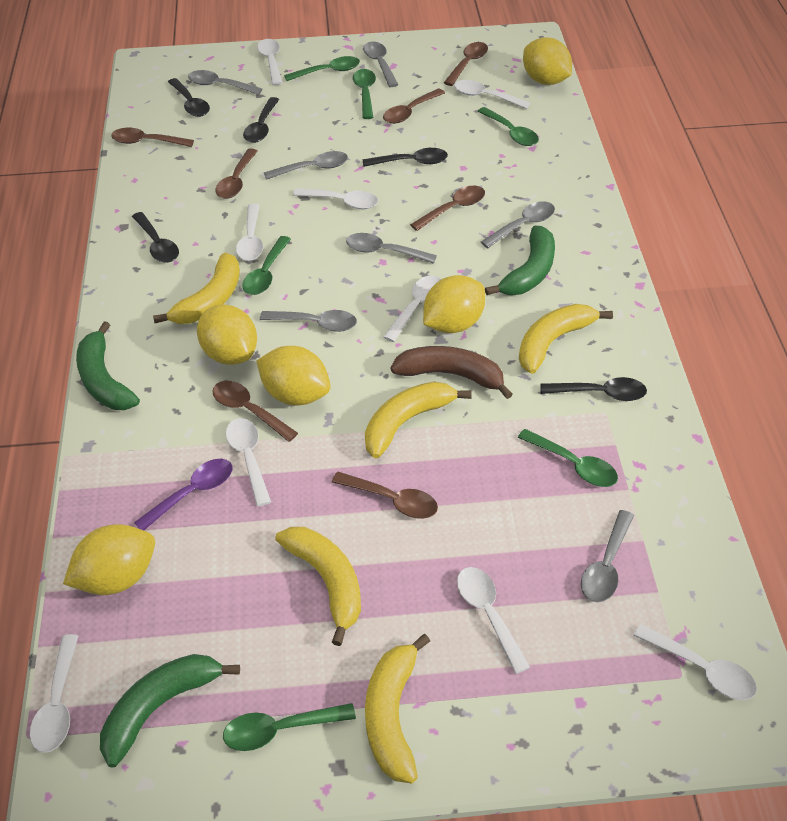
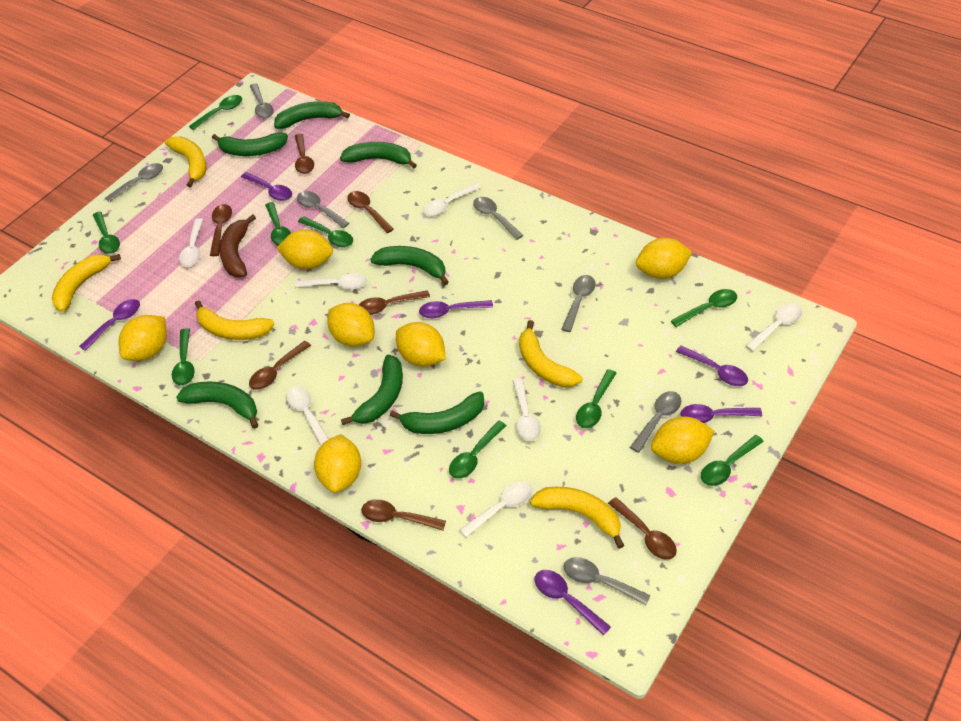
black spoon: [132,212,179,263] [168,78,210,117] [243,97,279,143] [363,148,448,167] [540,377,647,401] = 5 -> none = 0
green banana: [76,321,140,410] [100,654,240,767] [485,226,555,295] = 3 -> [176,382,259,429] [212,133,288,156] [274,101,350,129] [340,142,417,169] [341,355,403,425] [370,246,449,285] [390,391,484,434] = 7
green spoon: [223,703,356,751] [242,236,291,295] [284,56,360,81] [353,69,376,119] [478,107,539,146] [518,429,618,487] = 6 -> [93,212,120,254] [172,328,195,386] [189,95,242,130] [265,202,291,246] [298,216,353,247] [449,421,506,479] [576,369,616,428] [671,289,737,327] [701,435,764,486] = 9
purple spoon: [134,459,233,530] = 1 -> [79,299,140,351] [241,172,292,201] [419,300,493,319] [534,570,611,636] [676,345,748,386] [680,404,762,423] = 6
white spoon: [30,634,78,753] [226,418,271,507] [236,204,263,261] [257,39,282,85] [293,188,378,209] [383,275,441,342] [454,80,530,109] [457,567,530,674] [633,624,757,700] = 9 -> [179,219,203,267] [286,386,329,446] [295,273,367,290] [423,183,481,216] [460,481,532,538] [512,378,541,441] [746,303,802,352] = 7
yellow lemon: [63,524,155,595] [197,304,257,365] [257,346,331,406] [423,275,485,333] [523,37,572,85] = 5 -> [118,315,167,361] [277,229,333,270] [314,434,361,493] [328,303,374,347] [396,322,446,367] [636,238,692,279] [651,416,714,464] = 7

